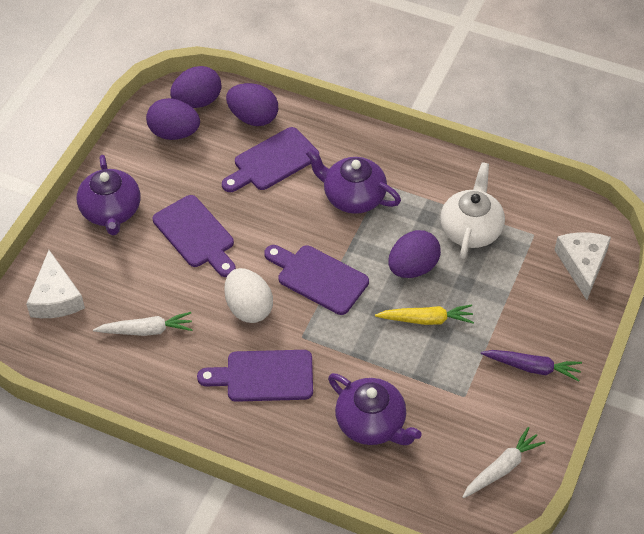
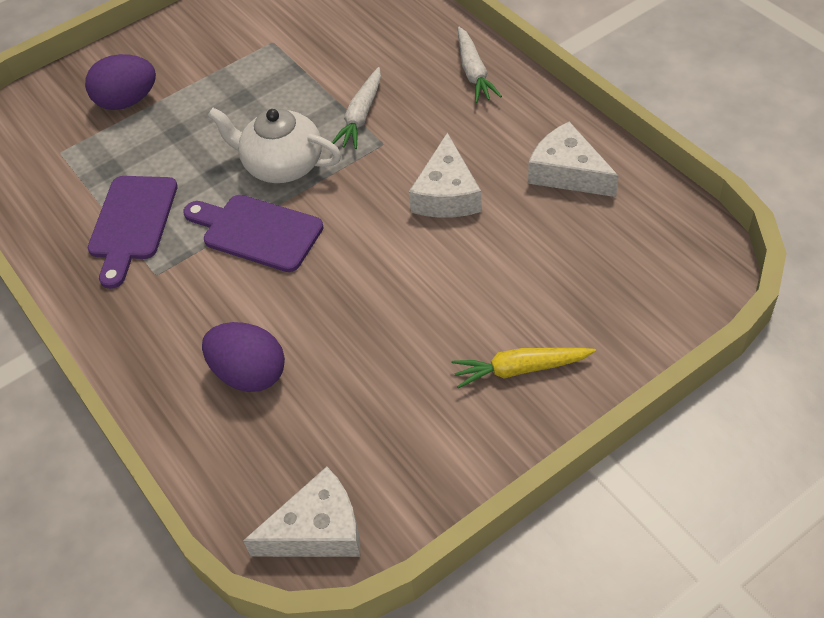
purple carrot: [481,350,582,382] = 1 -> none = 0
purple cutting board: [153,195,236,277] [197,350,313,402] [222,127,319,192] [264,245,369,315] = 4 -> [88,176,178,289] [183,195,324,272] = 2
purple egg: [146,98,200,140] [170,66,221,108] [226,83,278,126] [388,230,441,278] = 4 -> [85,54,156,110] [202,322,285,392] = 2
purple teapot: [77,155,140,235] [306,148,401,214] [328,373,422,445] = 3 -> none = 0
white cheese: [26,250,85,318] [555,232,611,300] = 2 -> [243,466,360,557] [409,133,482,218] [528,122,619,197] = 3
white egg: [224,268,273,323] = 1 -> none = 0

